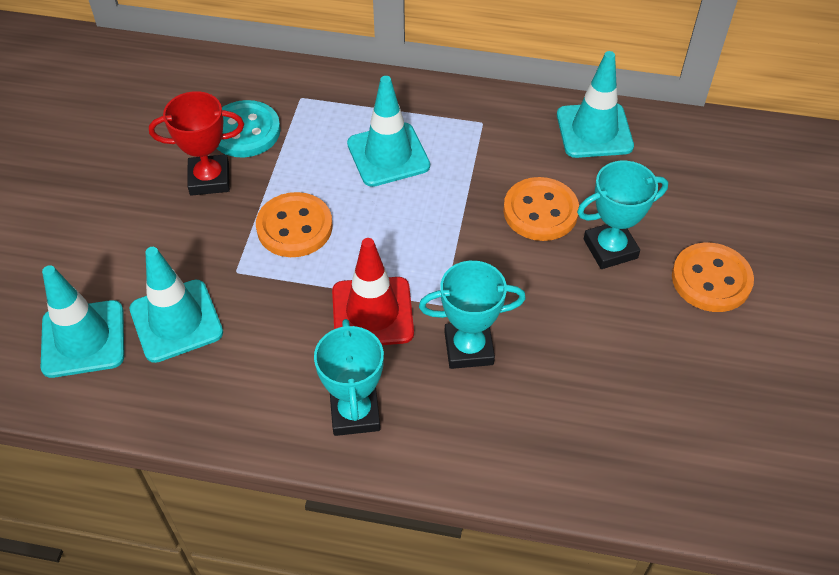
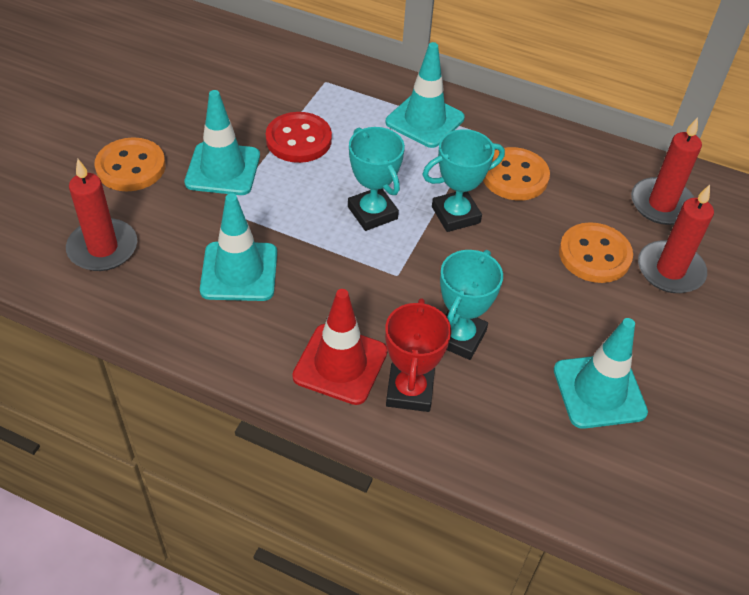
red button: none = 0 -> [266,112,332,163] = 1
red candle: none = 0 -> [66,159,137,271] [631,117,702,225] [638,185,714,293] = 3
turquoise button: [217,100,280,158] = 1 -> none = 0

